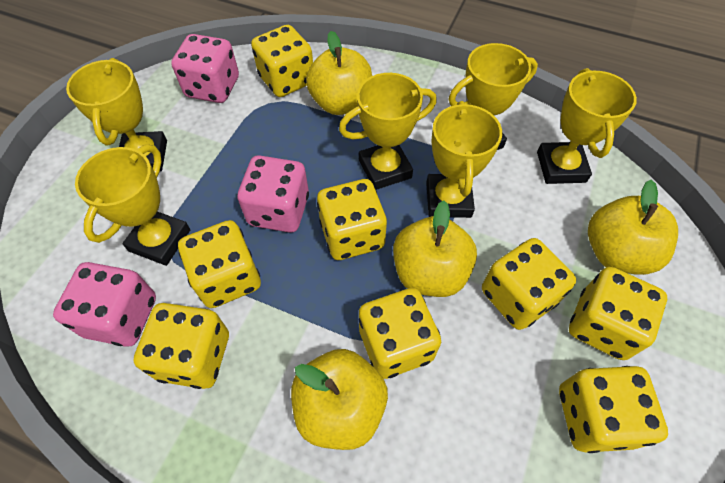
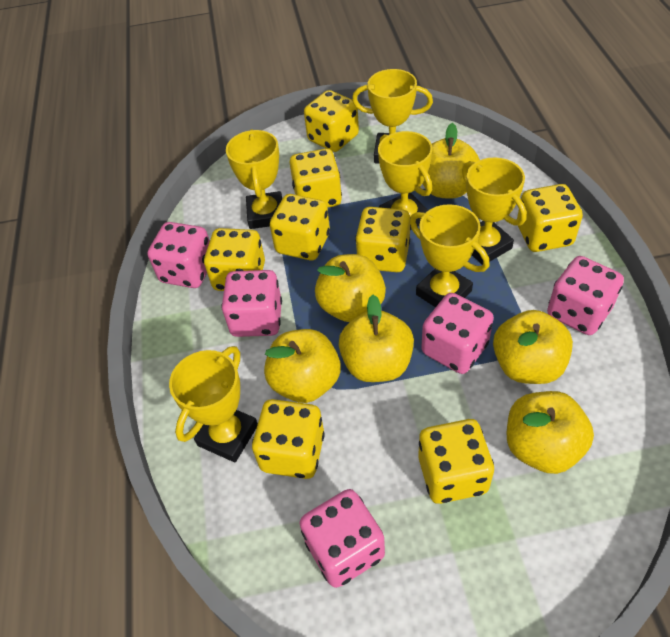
pink dice: [53,262,156,347] [171,34,239,103] [237,155,309,233] = 3 -> [148,222,210,288] [221,270,282,337] [300,489,385,588] [421,293,494,374] [547,256,624,335] = 5
yellow apple: [291,349,388,450] [306,31,372,115] [393,201,477,297] [588,180,678,275] = 4 -> [264,329,341,403] [315,254,386,322] [339,295,414,382] [423,123,480,199] [493,310,573,384] [507,391,594,474] = 6

